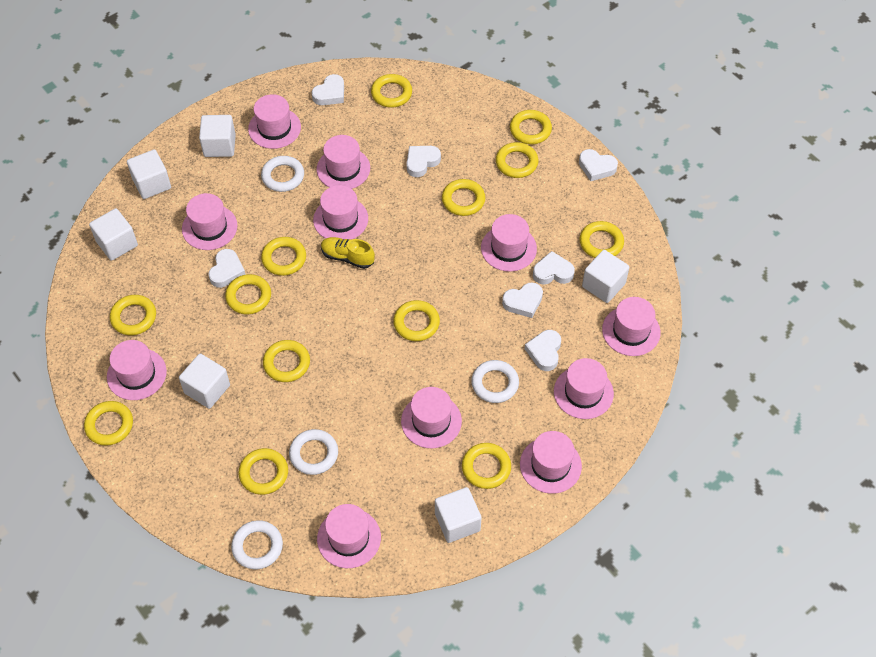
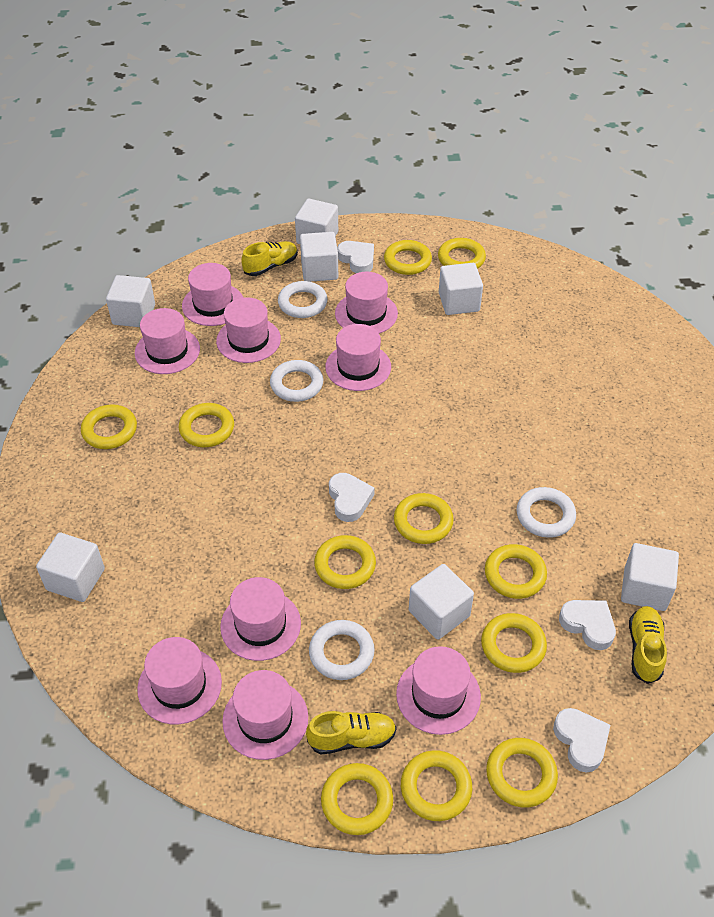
pink hat: [107,340,167,400] [182,193,238,250] [248,94,301,149] [313,185,368,240] [317,135,370,189] [317,504,381,568] [401,387,462,448] [481,214,537,272] [520,431,582,494] [554,358,614,419] [602,297,661,356] = 11 -> [135,308,200,374] [137,637,222,725] [182,263,244,326] [216,297,281,363] [220,577,301,661] [222,670,308,760] [325,324,391,391] [335,272,398,334] [396,646,481,735] = 9
white cube: [89,208,138,261] [127,149,171,199] [179,353,230,409] [199,115,236,157] [435,487,482,543] [582,250,630,303] = 6 -> [36,533,105,602] [106,275,155,327] [295,199,338,244] [300,232,338,282] [409,564,474,640] [439,263,483,315] [621,543,679,611] = 7
white heart: [208,249,245,288] [312,74,344,105] [406,146,441,177] [502,282,543,318] [525,330,561,371] [533,251,575,285] [579,149,618,181] = 7 -> [329,473,375,522] [337,241,374,273] [553,708,611,773] [559,600,616,650] = 4
yellow ring: [84,401,133,446] [110,295,156,335] [225,274,271,314] [238,448,288,495] [261,237,306,276] [263,340,310,382] [371,74,412,108] [393,300,440,341] [442,179,486,216] [462,443,511,489] [496,142,538,178] [510,110,552,144] [580,221,624,258] = 13 -> [81,404,137,449] [179,403,234,447] [314,535,376,589] [321,763,393,835] [384,240,432,275] [394,493,454,544] [401,750,472,821] [438,238,486,269] [481,613,547,673] [485,544,547,599] [486,738,558,808] = 11
yellow shoe: [321,237,375,269] = 1 -> [241,241,298,276] [306,711,397,754] [629,606,667,684] = 3

